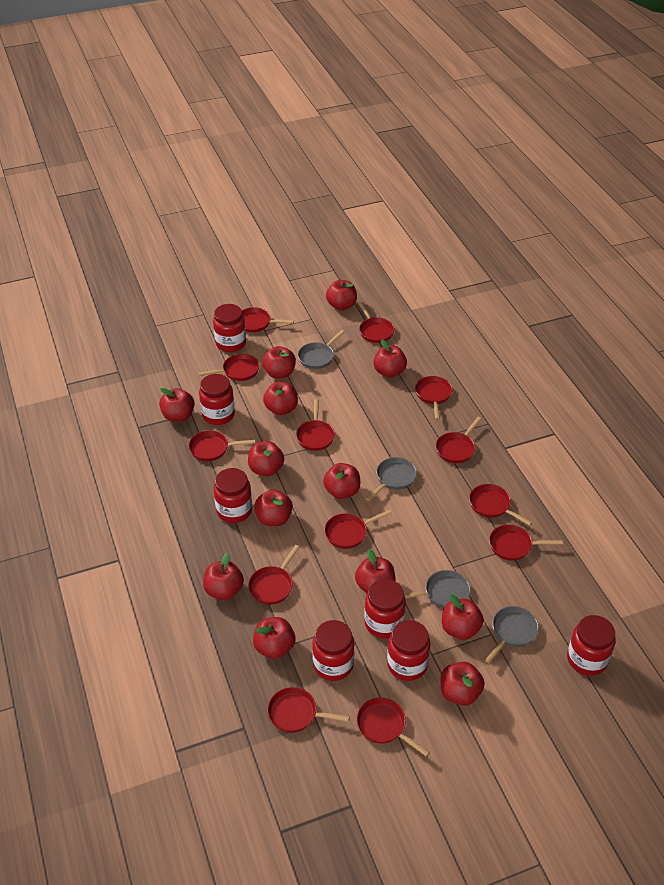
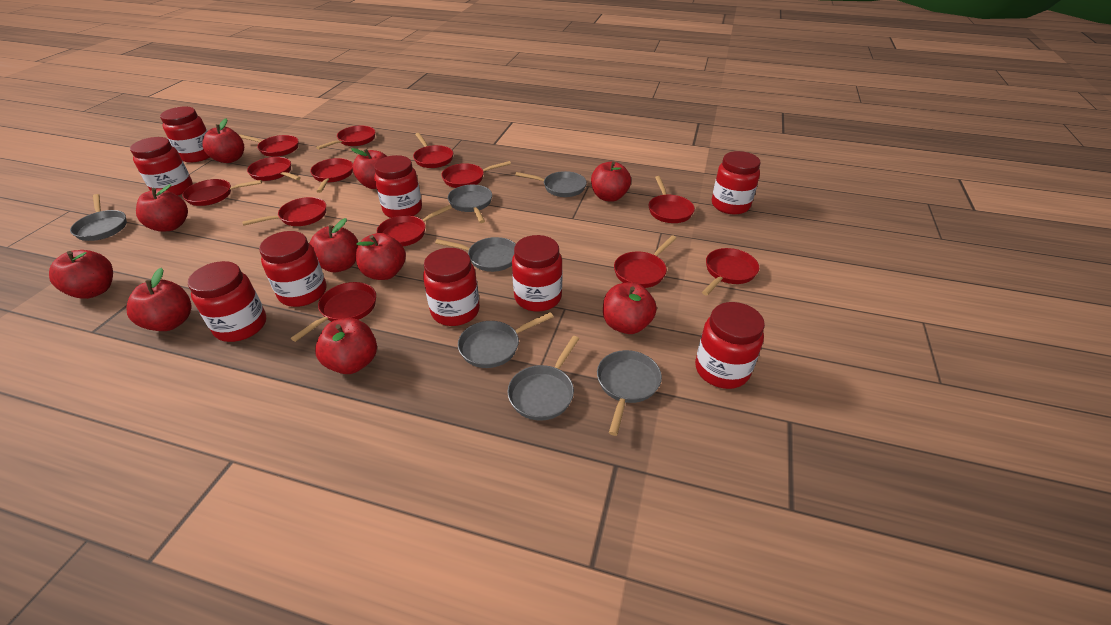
grey pan: [298,330,345,369] [366,457,417,501] [404,570,470,608] [485,606,539,664] = 4 -> [70,194,127,241] [435,237,516,272] [448,185,492,223] [458,312,553,368] [507,336,579,421] [515,171,587,197] [597,350,662,436] = 7
red apple: [159,388,195,422] [203,553,244,600] [248,441,284,476] [253,617,295,659] [254,489,293,526] [262,346,296,379] [263,382,298,415] [323,463,360,499] [326,280,357,310] [355,549,395,593] [374,339,407,378] [440,662,485,706] [442,594,484,640] = 13 -> [49,250,113,299] [126,268,191,331] [136,184,188,232] [202,118,244,163] [309,218,358,272] [315,318,377,374] [351,148,387,189] [356,233,406,280] [591,162,631,202] [603,282,657,334] = 10
red jar: [199,374,235,425] [213,304,246,352] [214,468,252,523] [312,620,355,681] [364,579,406,638] [387,620,431,681] [567,615,615,676] = 7 -> [130,137,193,196] [160,107,210,162] [188,261,266,342] [259,231,326,307] [374,155,422,218] [423,248,480,326] [512,235,562,312] [695,302,765,389] [712,151,760,215] = 9

